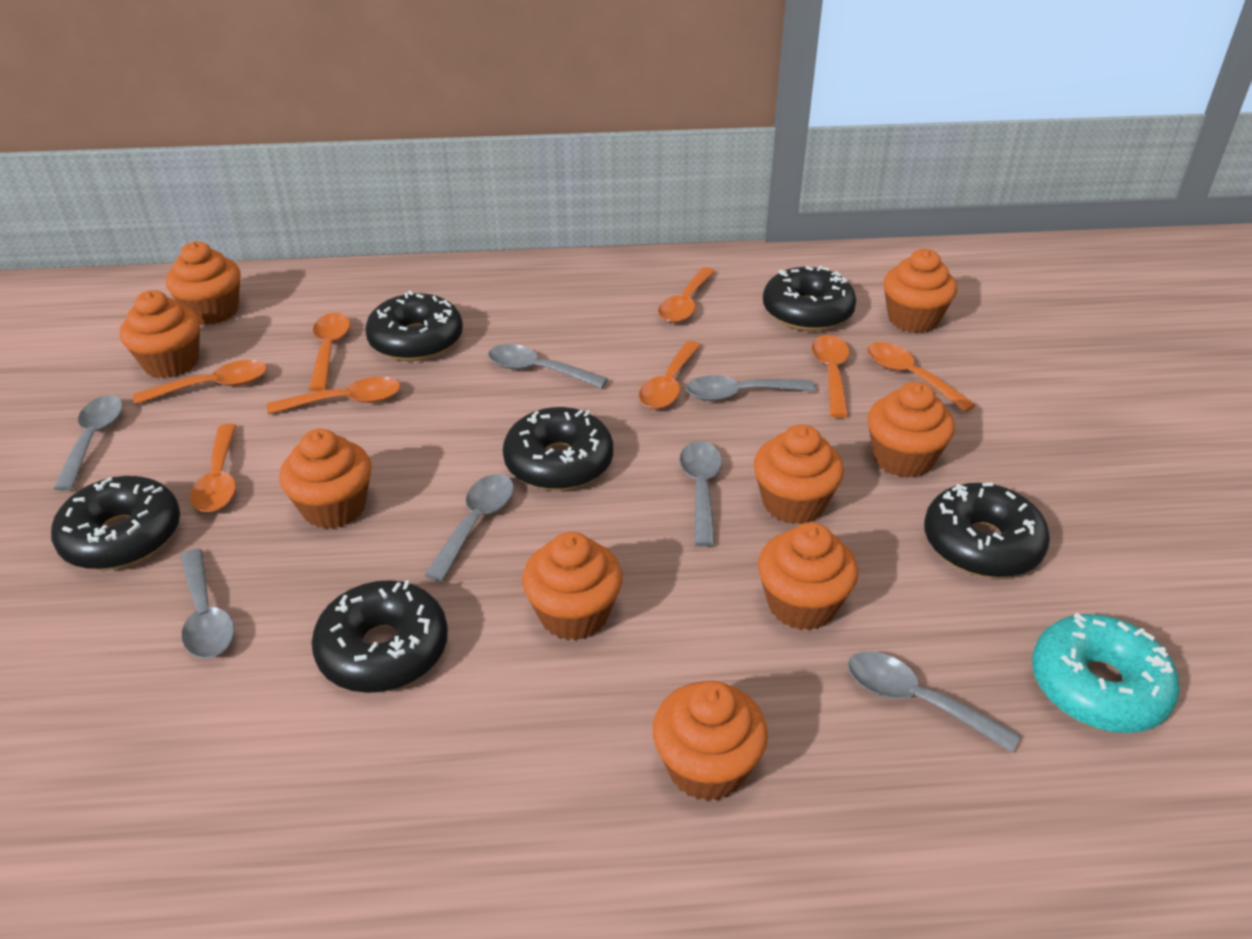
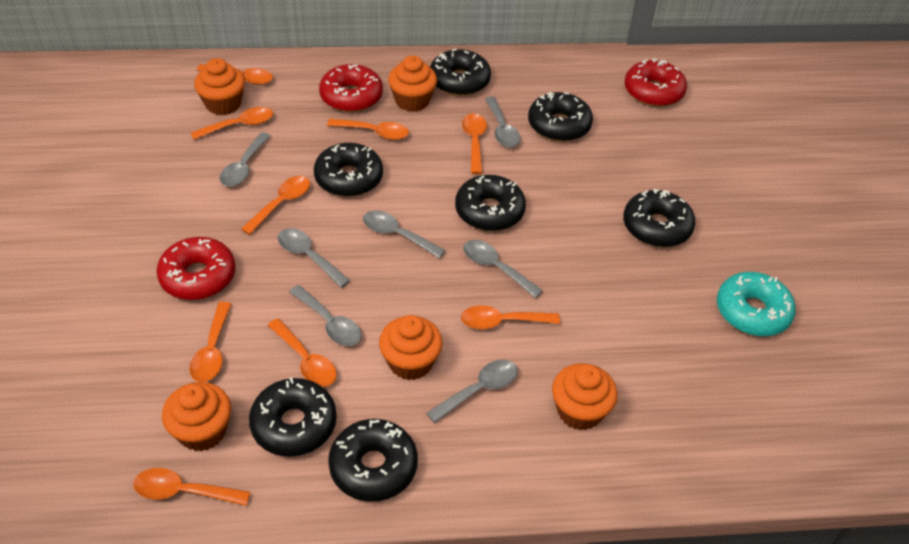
black donut: [51,476,180,570] [311,580,448,693] [365,291,463,361] [503,407,613,491] [763,266,856,331] [924,483,1050,578] = 6 -> [249,377,337,457] [314,143,383,197] [328,419,418,501] [430,49,491,96] [455,175,526,231] [528,92,593,142] [623,189,695,247] = 7
orange cupcake: [120,290,200,378] [166,241,241,325] [279,429,372,529] [522,532,623,640] [653,681,768,801] [754,424,844,524] [758,522,858,630] [868,382,955,478] [883,249,957,333] = 9 -> [162,382,231,451] [194,58,245,115] [379,315,443,380] [388,55,437,112] [552,363,617,430] = 5
orange spoon: [133,360,267,404] [190,424,237,512] [267,377,401,414] [309,313,350,391] [639,341,701,409] [658,267,716,323] [812,335,849,418] [867,342,976,412] = 8 -> [133,468,250,506] [189,302,231,382] [191,107,273,140] [197,64,273,85] [241,176,310,235] [268,318,336,387] [327,119,409,140] [461,305,560,329] [462,113,487,174] = 9
red donut: none = 0 -> [157,237,236,300] [319,64,383,112] [624,59,687,107] = 3

